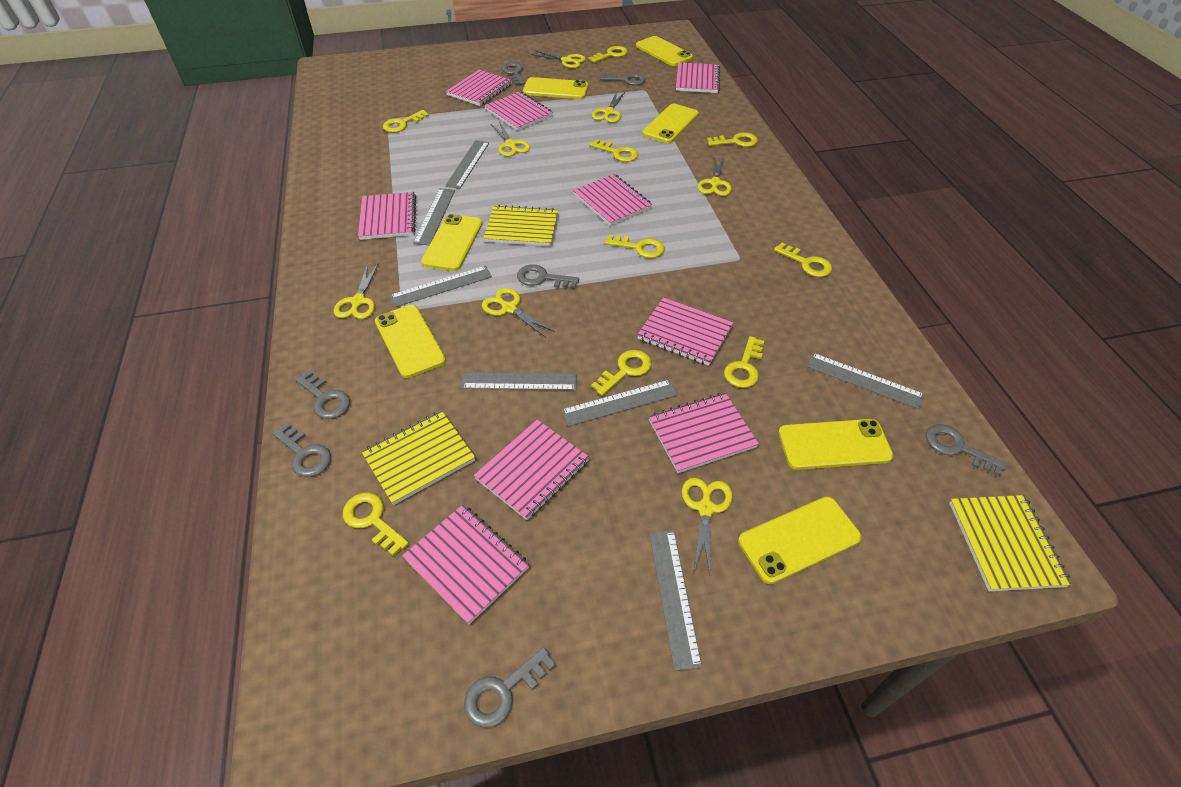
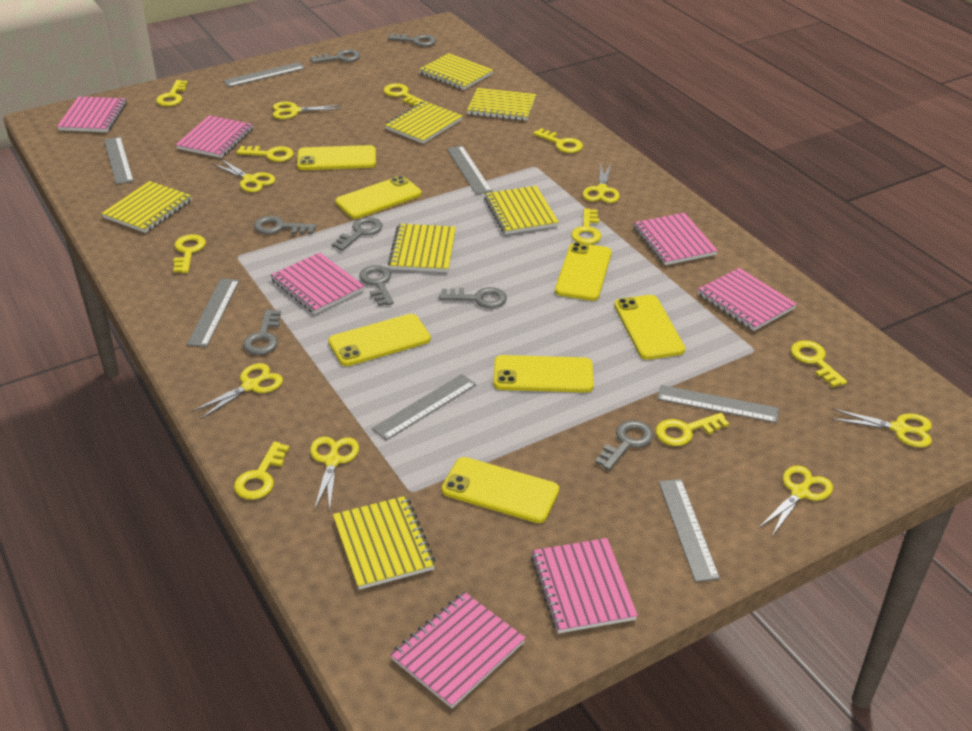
grey key: [272,423,331,477] [295,370,350,419] [464,647,556,728] [502,62,525,85] [517,264,579,288] [600,73,646,85] [926,424,1007,477] = 7 -> [243,309,281,355] [254,216,317,234] [311,49,361,63] [332,217,382,251] [359,265,393,306] [388,33,436,47] [439,287,507,308] [595,420,654,470] = 8
pink notebook: [358,192,416,240] [402,505,529,624] [446,70,512,106] [474,420,589,520] [484,91,553,131] [573,174,652,226] [637,297,733,366] [649,393,759,473] [676,62,720,93] = 9 -> [57,96,127,132] [176,115,253,158] [270,253,364,314] [390,592,526,708] [531,538,638,634] [634,213,718,265] [697,268,797,331] = 7
yellow notebook: [361,411,475,505] [483,205,558,246] [949,495,1072,591] = 3 -> [101,181,192,233] [333,496,436,590] [384,101,463,144] [388,224,456,272] [419,53,493,90] [467,88,536,121] [484,186,559,234] = 7

